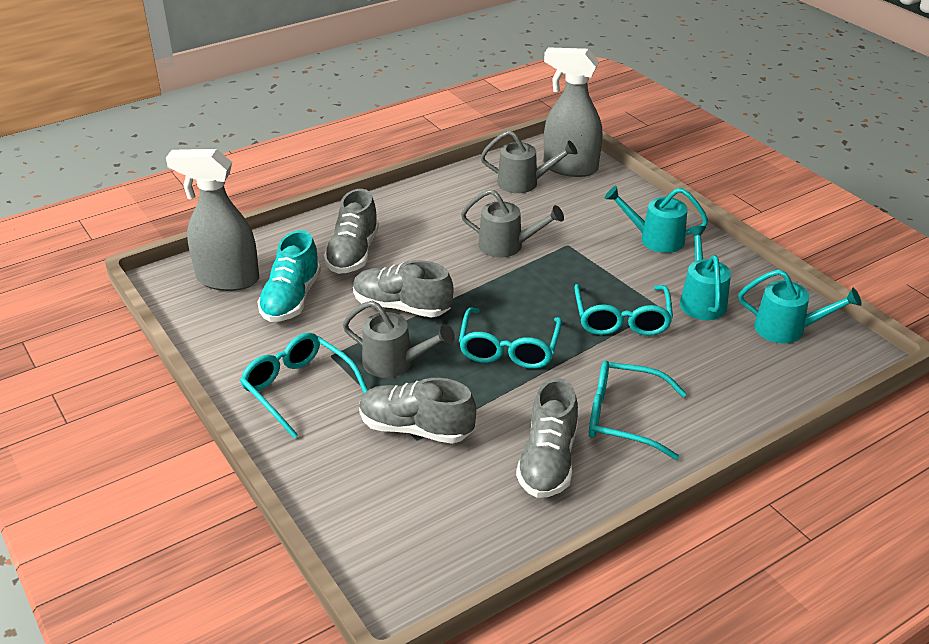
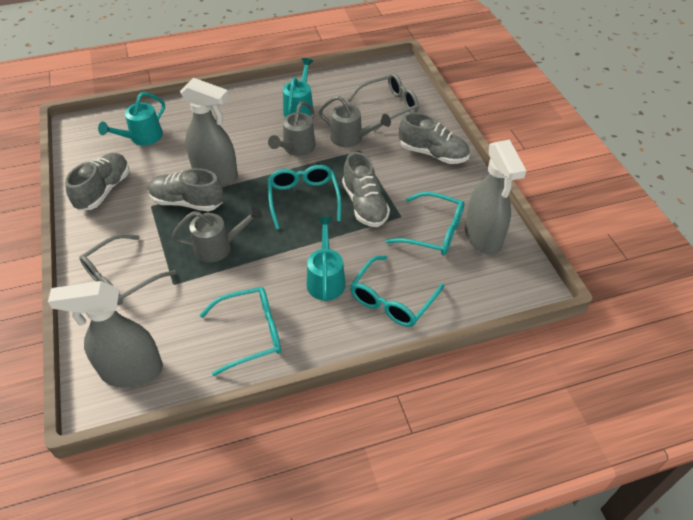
grey glasses: none = 0 -> [79,234,176,305] [348,73,419,132] = 2
grey spray bottle: [166,149,259,291] [544,47,602,177] = 2 -> [48,281,163,387] [180,78,238,186] [465,140,526,255] = 3
turquoise shoe: [257,230,321,322] = 1 -> none = 0

